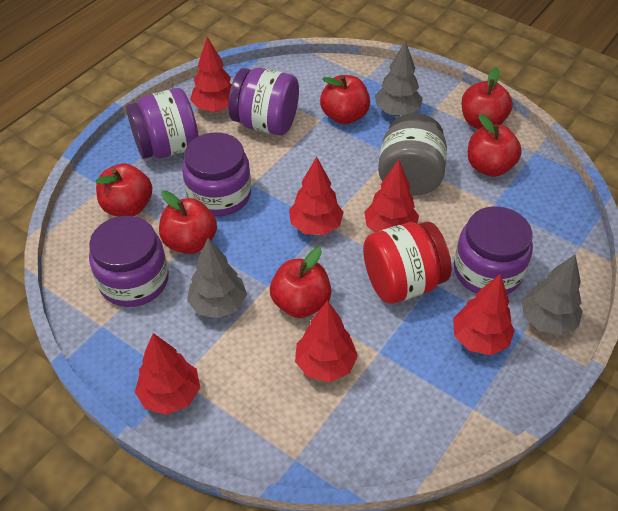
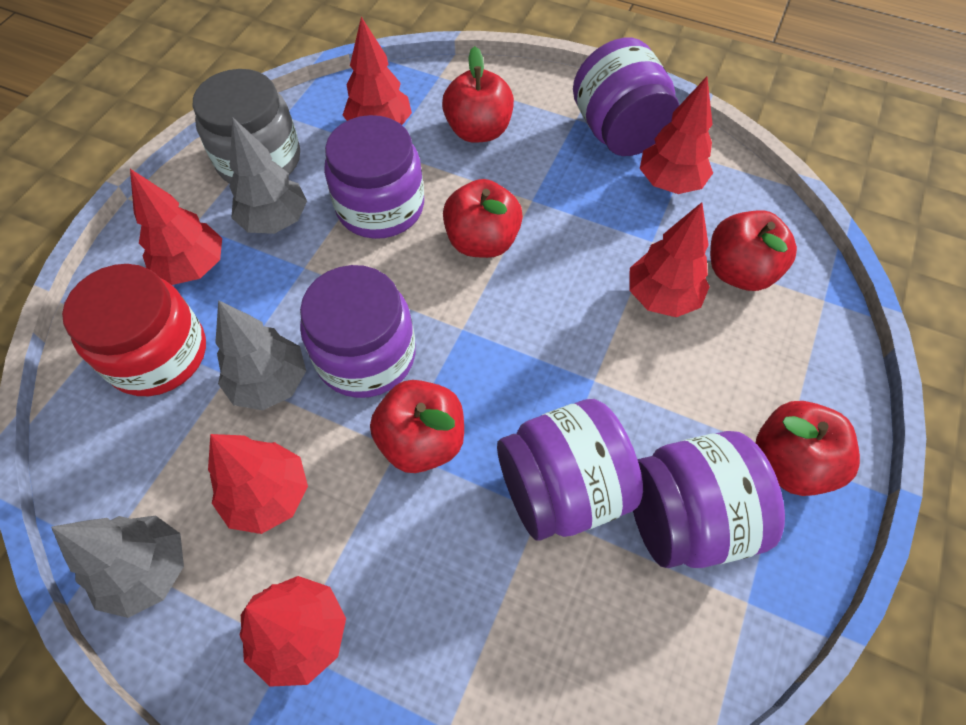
red apple: [96,163,152,217] [159,190,217,254] [270,248,331,318] [320,75,370,124] [462,67,513,129] [468,114,522,177] = 6 -> [370,380,464,473] [442,46,514,143] [443,179,523,258] [710,210,797,291] [756,401,860,496] = 5

